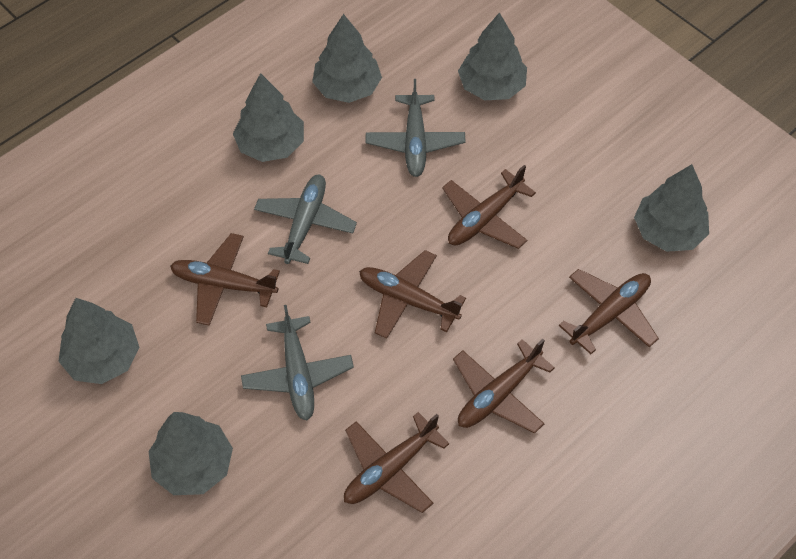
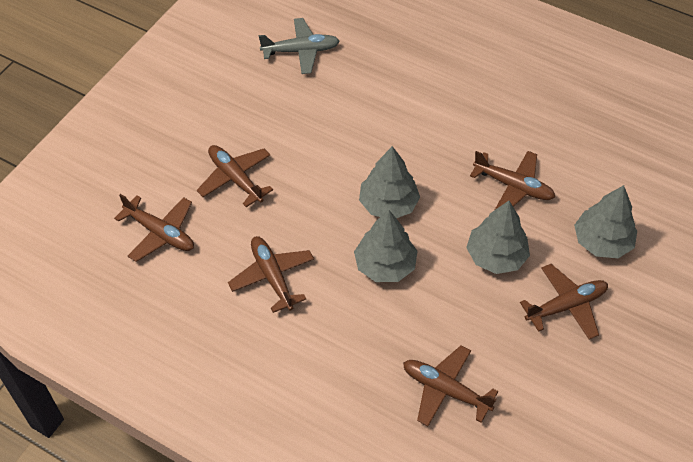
grey plane: [241,305,354,421] [254,174,357,264] [366,79,465,177] = 3 -> [259,18,340,74] = 1
grey tree: [58,298,139,384] [148,412,233,495] [233,73,304,162] [312,14,382,103] [458,12,527,100] [634,164,709,252] = 6 -> [354,210,417,282] [359,146,420,218] [466,201,530,274] [574,185,637,258] = 4

